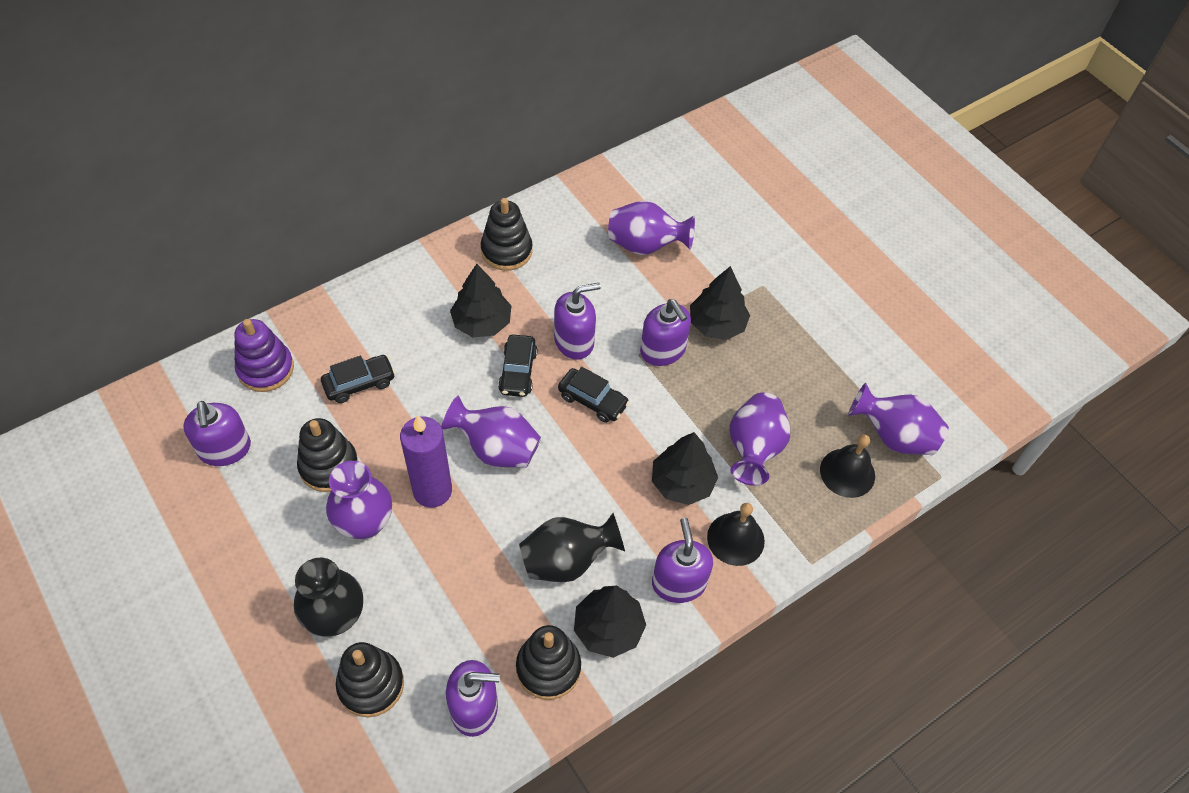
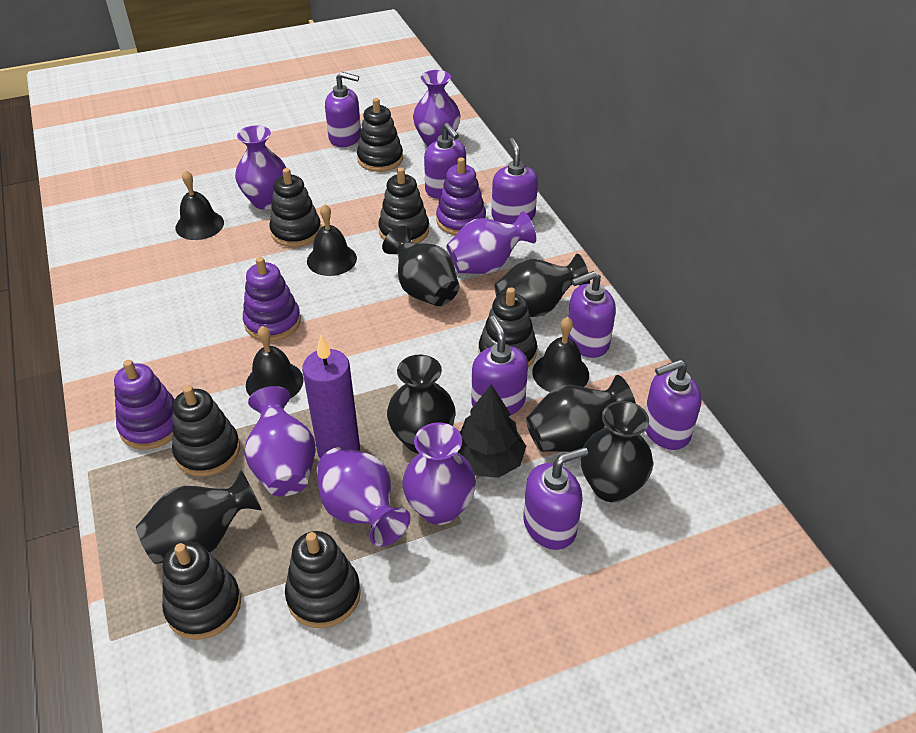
black bell: [707,503,765,566] [820,434,875,498] = 2 -> [175,170,224,240] [246,326,304,399] [307,204,357,276] [532,317,589,392] = 4
black car: [321,355,395,403] [498,335,537,397] [558,367,630,423] = 3 -> none = 0
black stacking toy: [297,418,359,492] [336,642,404,717] [481,198,533,271] [516,625,581,700] = 4 -> [162,542,241,640] [172,386,240,477] [269,168,321,247] [285,531,361,628] [357,98,403,172] [378,167,429,243] [479,287,537,367] = 7
black tree: [450,264,511,337] [574,586,646,658] [652,432,718,505] [690,266,750,340] = 4 -> [458,384,526,478] = 1
black vase: [294,558,363,637] [519,513,625,582] = 2 -> [136,470,262,564] [382,226,459,306] [387,354,456,453] [495,254,590,317] [526,375,636,452] [581,401,653,502] = 6
purple soap dispenser: [183,401,251,466] [446,660,500,737] [554,283,601,359] [640,299,691,366] [652,518,713,603] = 5 -> [325,72,361,147] [424,123,466,199] [471,316,528,415] [491,138,538,224] [523,447,588,550] [568,271,616,358] [645,360,702,450] = 7
purple stacking toy: [234,319,294,392] = 1 -> [114,360,175,449] [243,257,301,341] [436,157,486,235] = 3
purple vase: [326,461,392,539] [441,396,541,468] [608,201,695,255] [729,393,790,486] [848,383,949,455] = 5 -> [235,125,286,210] [244,386,316,496] [317,447,410,547] [402,422,476,525] [413,70,460,147] [446,211,536,274] = 6

